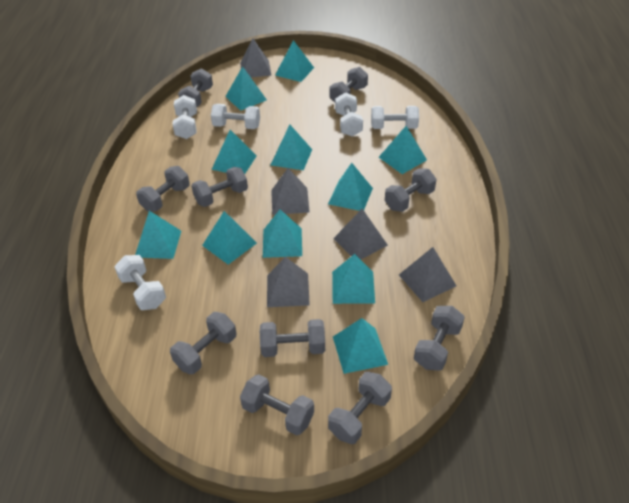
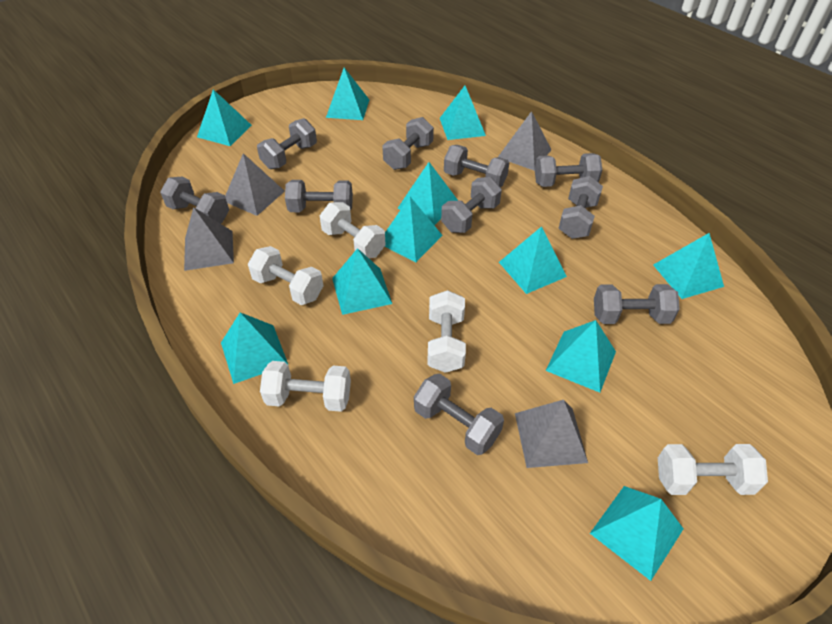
grey pyramid: [240,38,272,77] [267,257,310,307] [271,168,310,215] [333,209,388,259] [399,247,456,302] = 5 -> [184,207,234,271] [225,153,285,216] [498,111,552,171] [515,400,588,468] = 4

